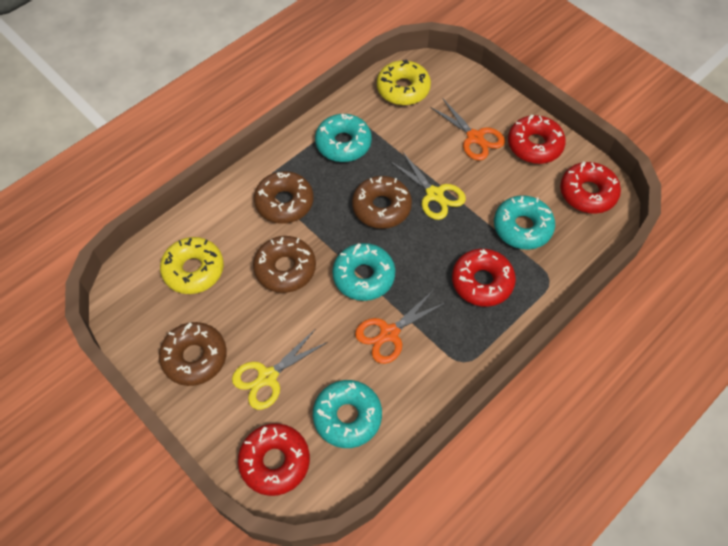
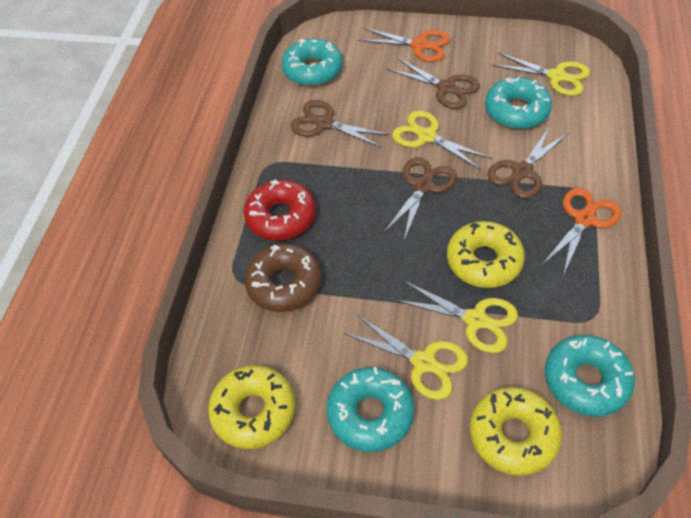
brown donut: [159,322,227,386] [253,236,316,293] [254,171,313,224] [352,176,412,229] = 4 -> [244,243,322,312] = 1
brown scissors: none = 0 -> [290,100,390,148] [383,157,457,240] [387,58,480,109] [487,126,568,199] = 4
red donut: [238,423,310,496] [452,249,516,307] [508,114,566,164] [560,162,621,214] = 4 -> [244,179,316,240] = 1
yellow donut: [160,237,224,294] [377,59,431,105] = 2 -> [208,365,295,449] [447,221,525,288] [470,387,562,476] = 3
yellow scissors: [232,330,328,410] [389,151,466,220] = 2 -> [344,315,468,400] [392,111,492,170] [395,281,518,353] [492,53,590,96] = 4

